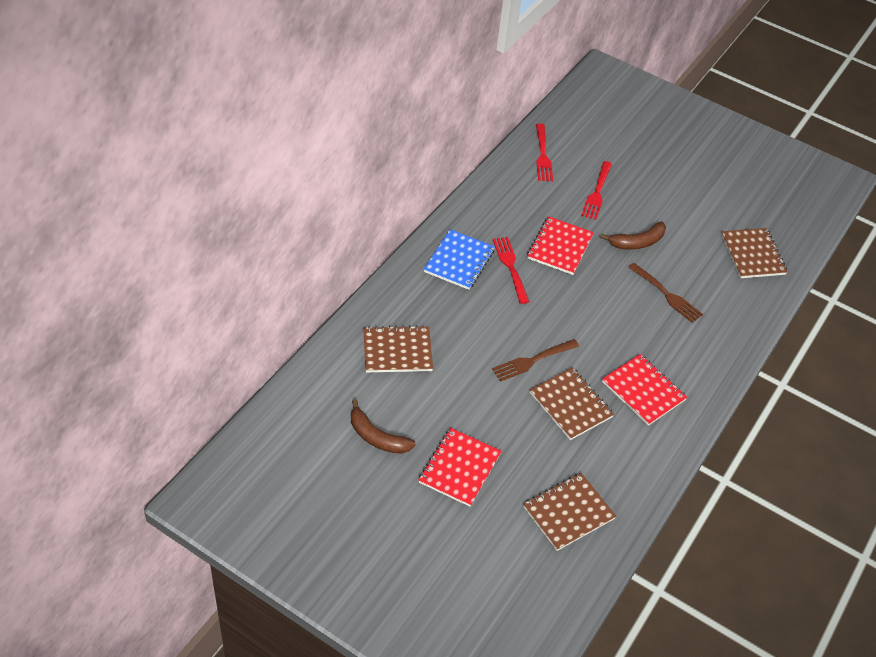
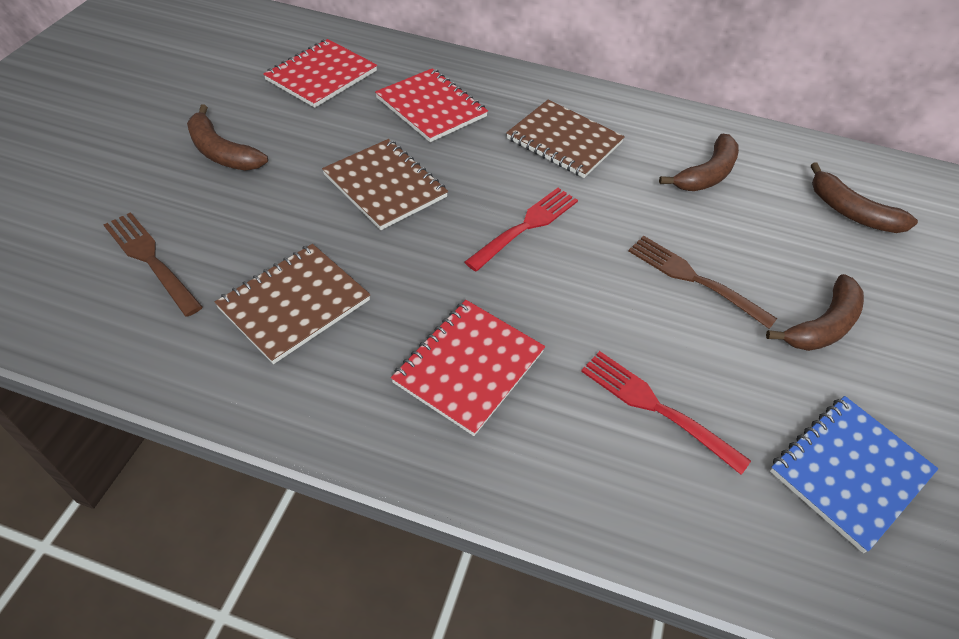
brown banana: [351,399,416,454] [600,222,666,249] = 2 -> [187,105,268,170] [659,134,739,191] [766,274,864,351] [811,162,918,233] = 4
brown notebook: [363,325,433,372] [523,473,616,551] [530,367,614,440] [721,228,787,278] = 4 -> [215,244,371,364] [322,139,448,230] [506,100,625,178] = 3
red fork: [493,237,529,304] [536,124,553,181] [581,161,612,220] = 3 -> [465,188,578,271] [581,351,751,475] = 2

